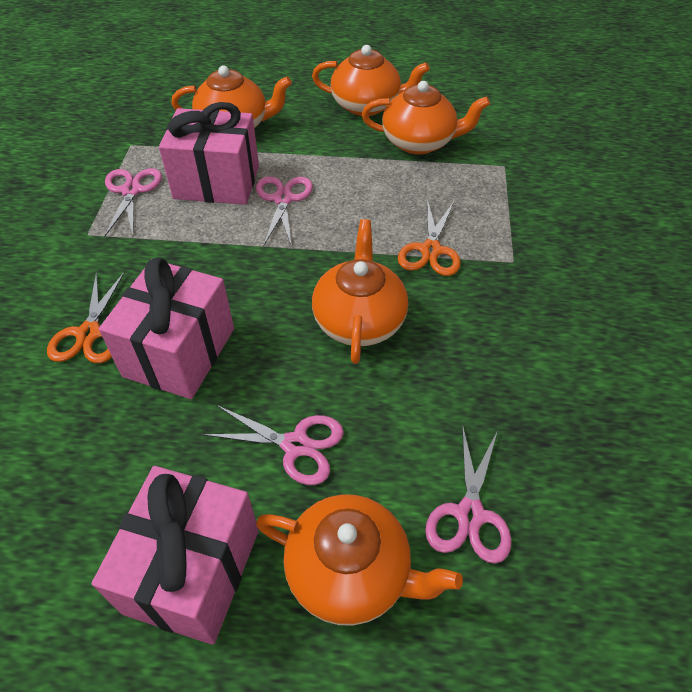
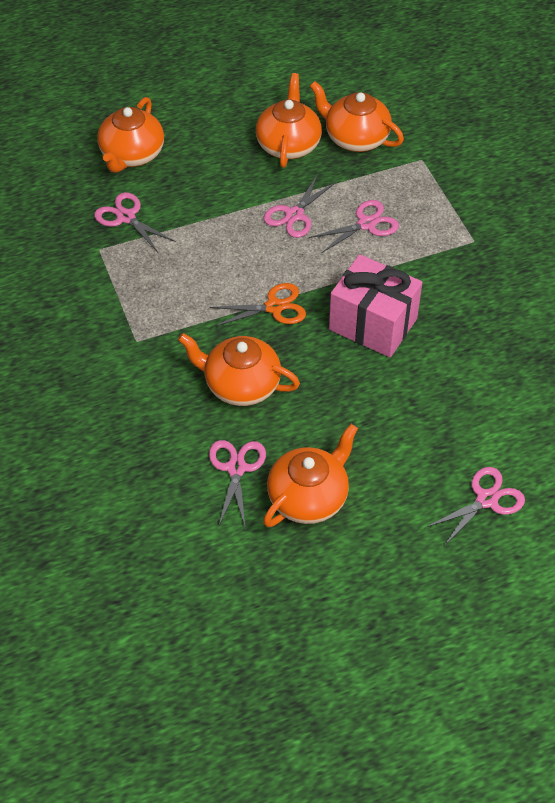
orange scissors: [47,271,125,363] [398,199,461,276] = 2 -> [210,283,306,327] = 1
pink gift: [92,466,259,645] [99,257,234,399] [159,102,259,205] = 3 -> [329,254,422,357] = 1
pink scissors: [105,168,162,236] [202,405,344,485] [256,176,313,247] [425,424,512,564] = 4 -> [94,192,176,252] [209,440,266,527] [264,174,336,238] [309,200,399,253] [425,467,525,546] = 5

